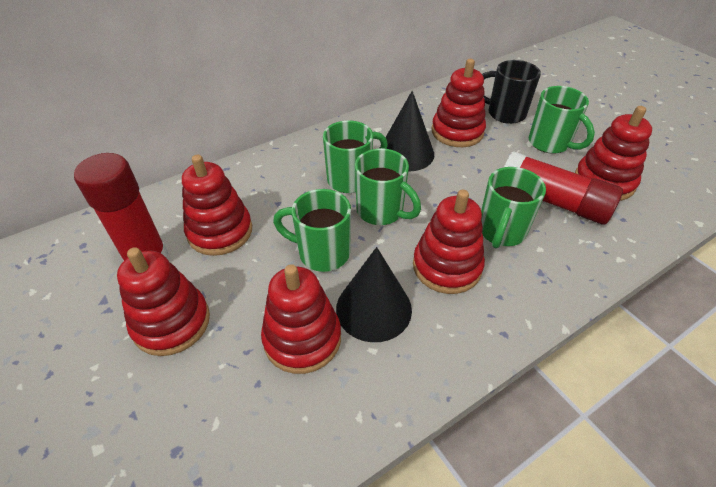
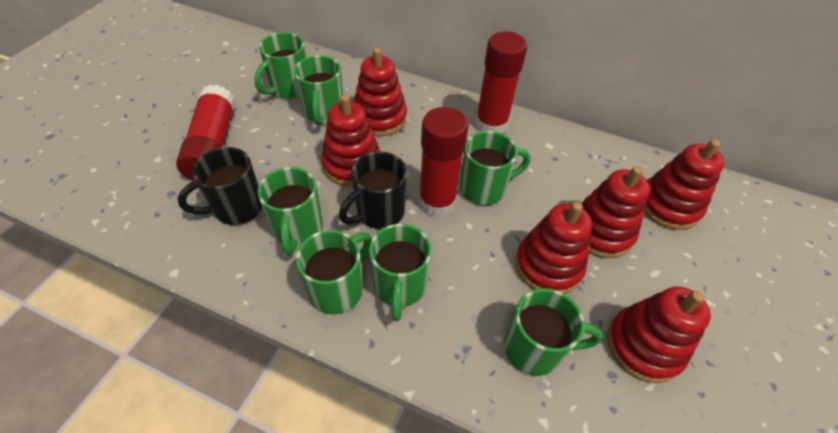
black cone: [336,247,412,342] [380,91,434,172] = 2 -> none = 0
black mug: [482,60,541,124] = 1 -> [177,147,262,225] [339,152,407,229] = 2
green mug: [273,189,351,272] [323,120,388,193] [355,148,421,225] [481,167,546,248] [529,86,595,154] = 5 -> [254,32,306,98] [258,167,323,255] [294,55,343,125] [296,230,372,315] [369,224,432,321] [460,131,531,205] [504,288,603,376] = 7
red glue stick: [74,153,169,261] [504,151,623,225] = 2 -> [176,85,235,180] [419,107,469,217] [475,31,527,133] = 3

